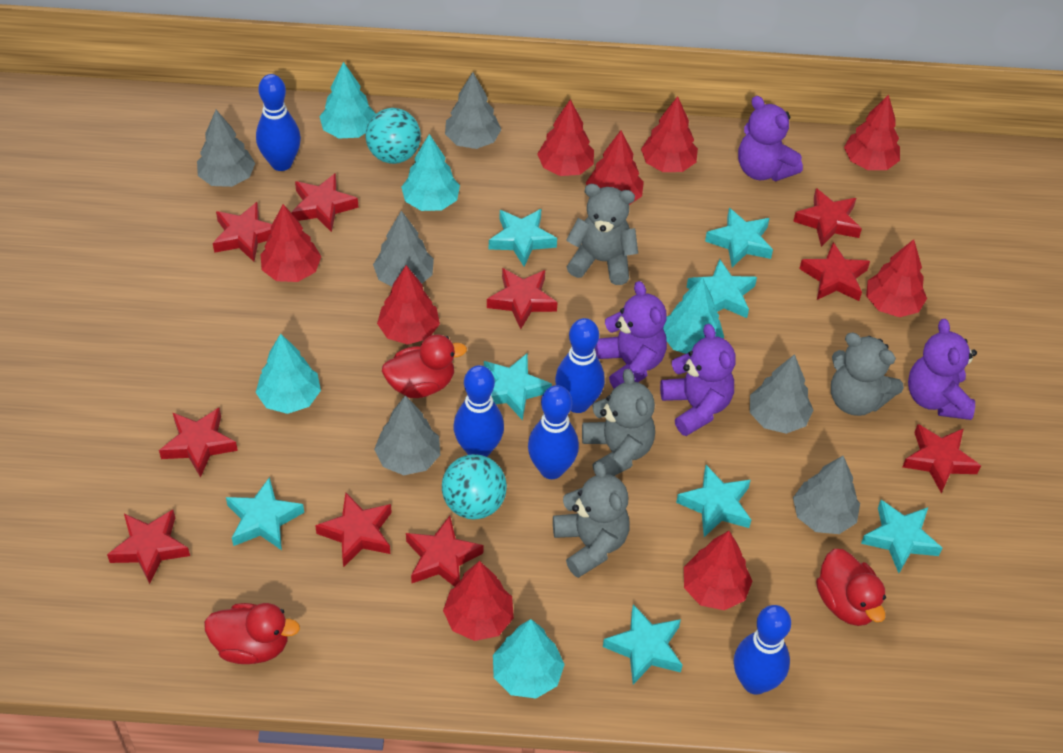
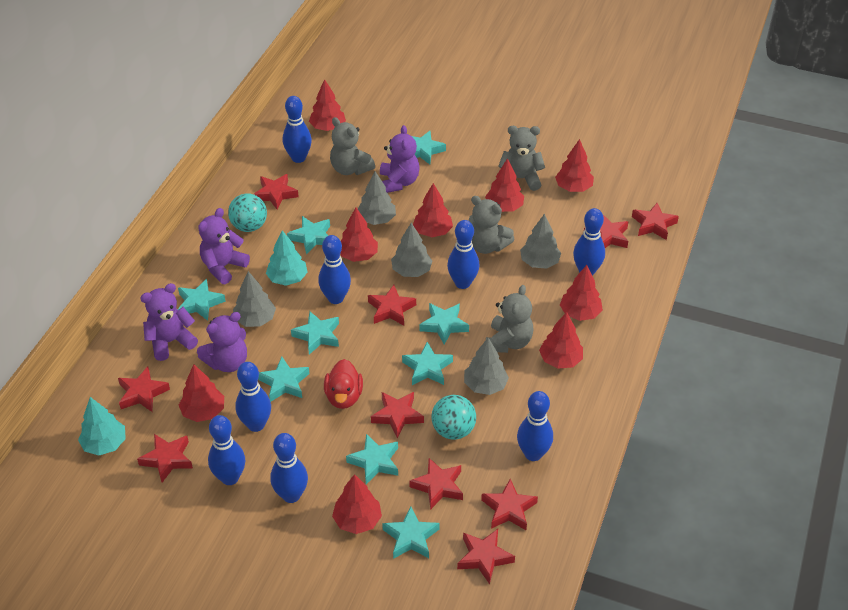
blue bowling pin: [256,74,301,171] [454,365,504,457] [528,385,579,479] [555,318,605,413] [734,605,791,695] = 5 -> [208,415,245,485] [235,362,271,432] [271,433,308,503] [283,96,312,163] [318,235,351,304] [447,220,479,289] [517,391,553,461] [573,208,605,276] = 8
grey tree: [197,110,255,187] [373,211,434,287] [374,395,440,475] [445,72,501,149] [750,354,813,434] [793,456,860,534] = 6 -> [233,271,276,327] [358,171,396,225] [391,223,432,277] [464,338,509,395] [520,214,561,269] = 5
red duck: [204,603,300,664] [382,334,467,398] [816,549,886,626] = 3 -> [324,359,363,409] = 1
turquoise star: [226,477,304,550] [484,354,552,421] [489,209,557,267] [603,604,682,684] [676,465,751,537] [686,259,757,318] [705,208,773,267] [861,500,942,573] = 8 -> [178,279,226,321] [258,357,309,402] [287,216,330,255] [291,312,339,355] [346,434,398,484] [382,507,440,559] [402,342,453,385] [412,131,446,165] [419,303,469,344] = 9
turquoise tree: [256,333,321,414] [319,62,376,138] [401,134,460,211] [493,619,565,698] [663,277,724,354] = 5 -> [78,397,126,456] [266,230,308,286] = 2

